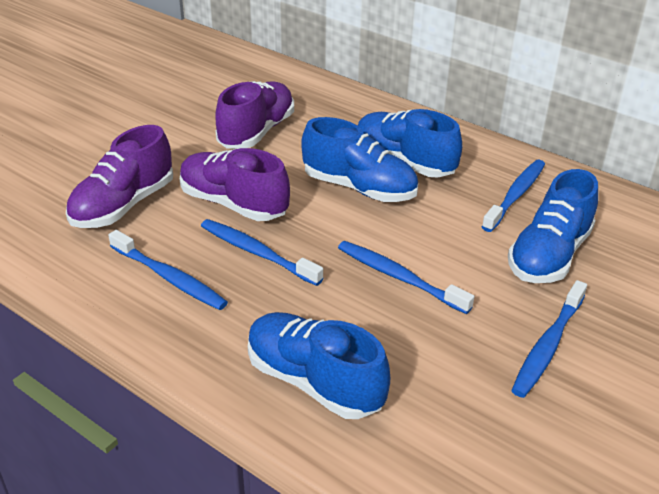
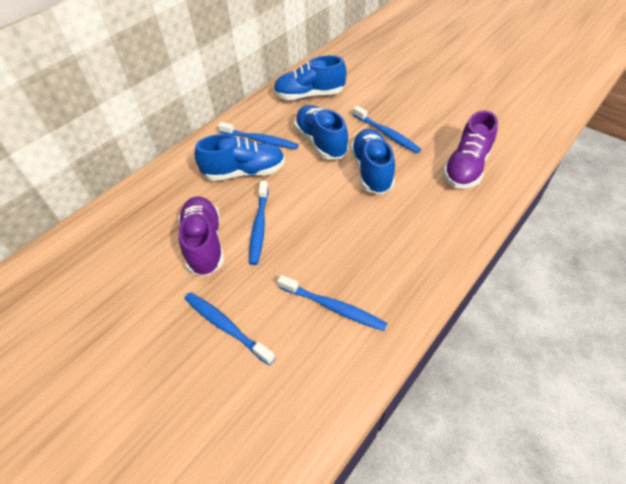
purple shoe: [66,125,173,228] [180,148,290,221] [215,81,294,149] = 3 -> [178,197,224,276] [443,110,498,189] = 2

